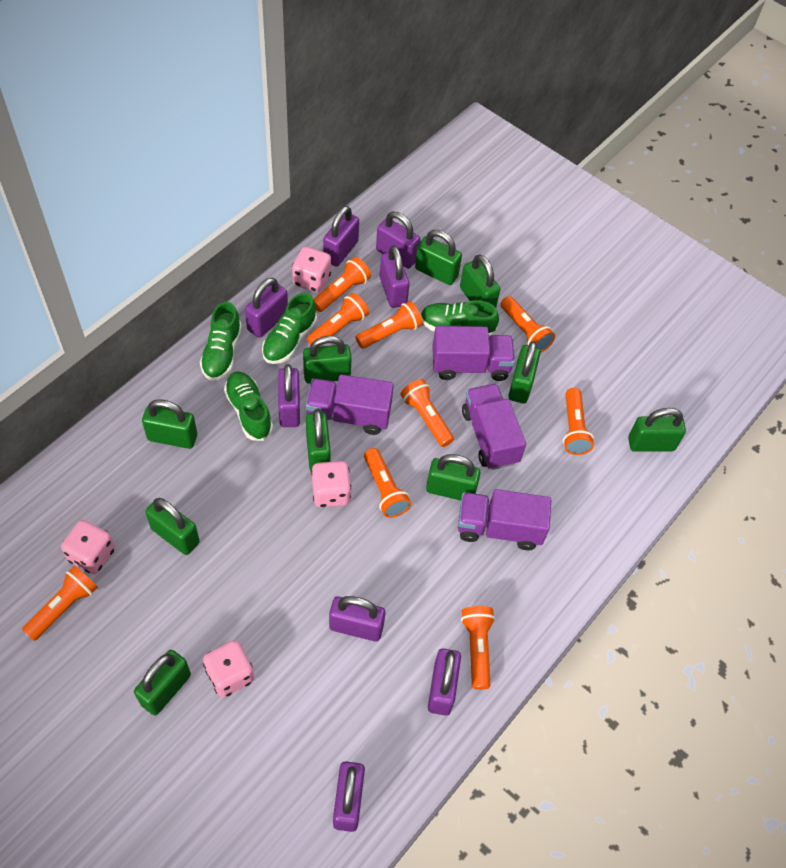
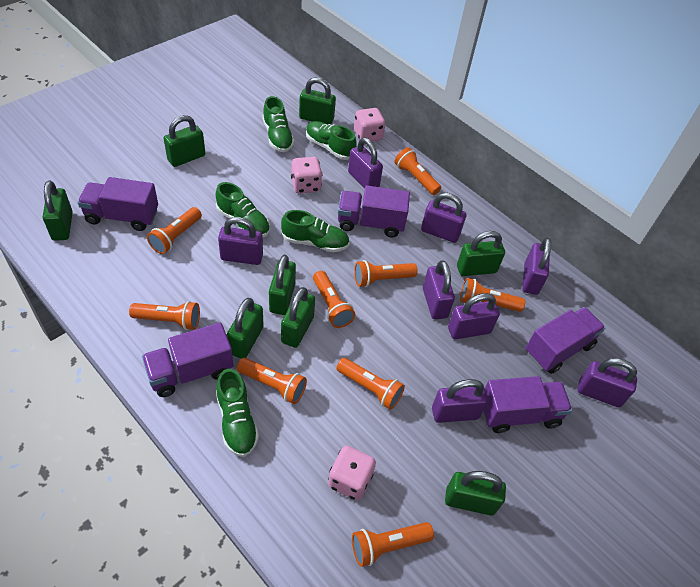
green padlock: [134,650,191,716] [142,399,197,449] [145,498,200,555] [303,336,352,384] [306,409,331,471] [415,230,462,285] [426,454,481,500] [460,254,500,307] [508,341,541,403] [628,408,686,452] = 10 -> [43,181,73,241] [164,115,205,167] [227,298,264,358] [269,255,296,315] [281,287,315,348] [299,78,336,125] [445,471,506,516] [457,231,505,276] = 8
green shoe: [200,302,242,381] [224,371,273,441] [262,293,317,364] [420,300,499,337] = 4 -> [215,182,270,237] [216,369,259,457] [263,96,294,152] [281,210,350,252] [306,121,357,160] = 5
pink dice: [61,520,115,574] [203,640,254,697] [292,246,331,293] [311,461,351,507] = 4 -> [291,157,322,194] [328,446,376,500] [354,108,385,142] = 3
purple truck: [306,374,394,435] [432,326,515,381] [458,489,551,550] [462,384,526,470] = 4 -> [78,177,158,231] [142,323,234,397] [338,185,410,238] [483,376,572,433] [526,307,605,374] = 5

